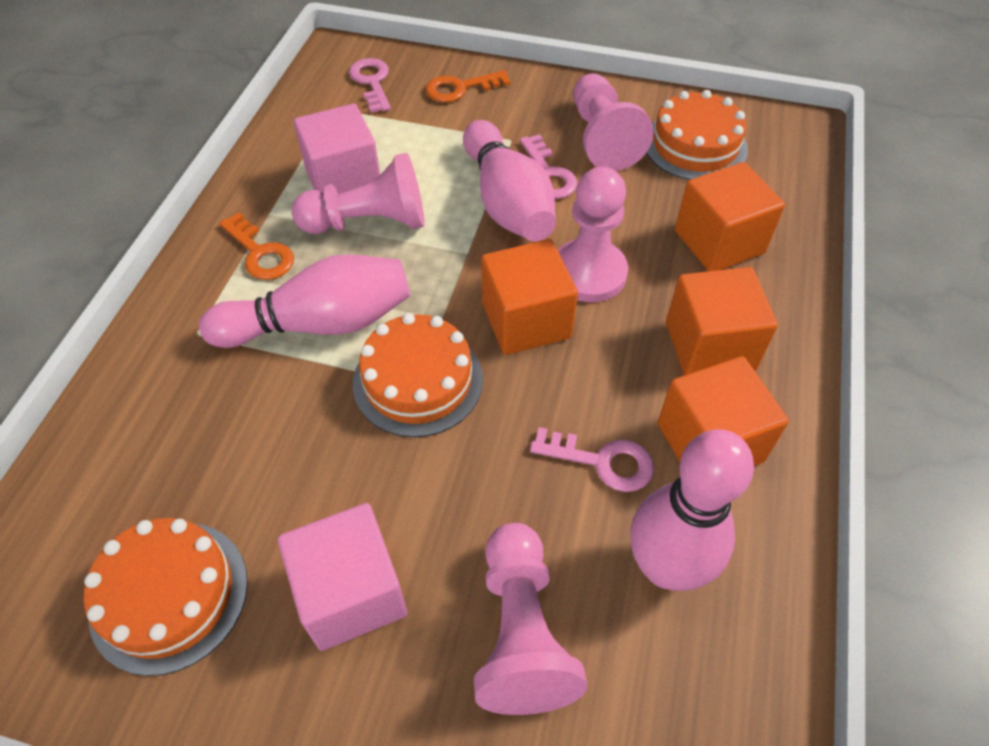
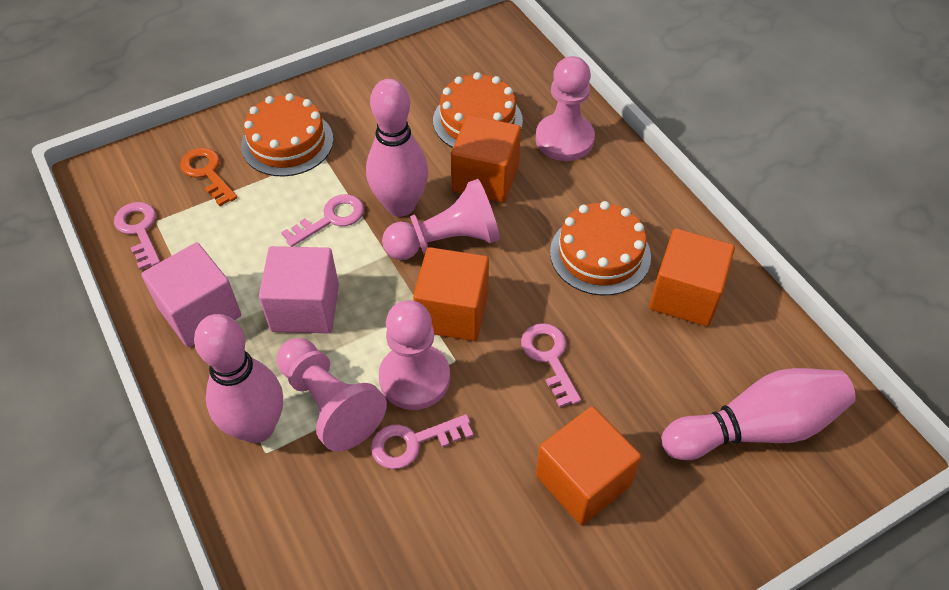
orange key: [219,212,294,280] [425,70,511,103] = 2 -> [180,148,238,206] = 1
pink key: [349,58,391,113] [520,134,577,199] [530,427,654,492] = 3 -> [114,202,160,270] [281,194,364,247] [371,414,473,469] [521,323,581,408] = 4

